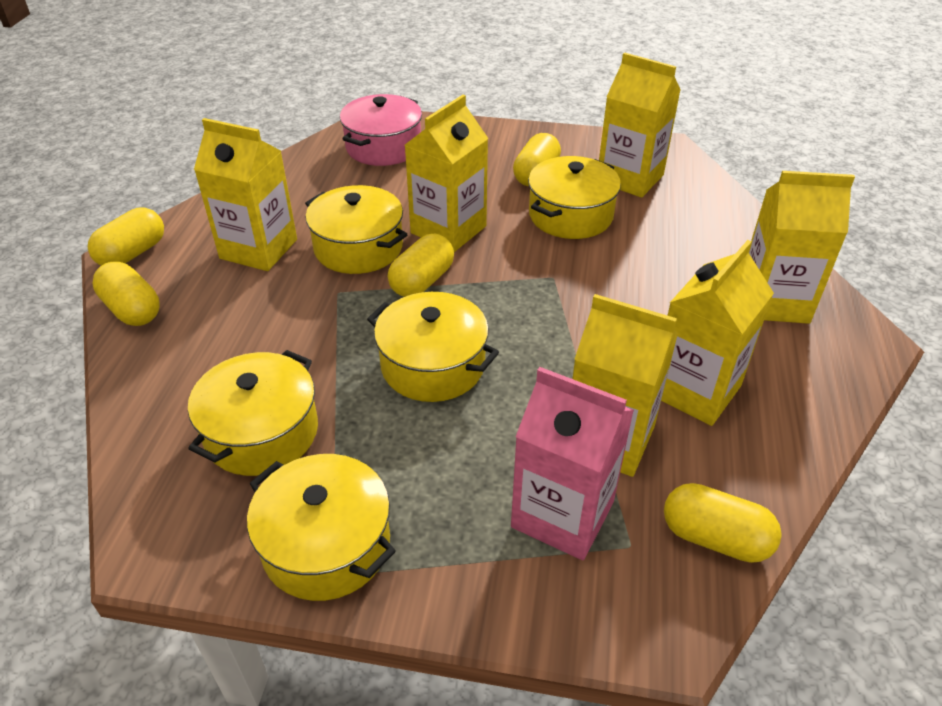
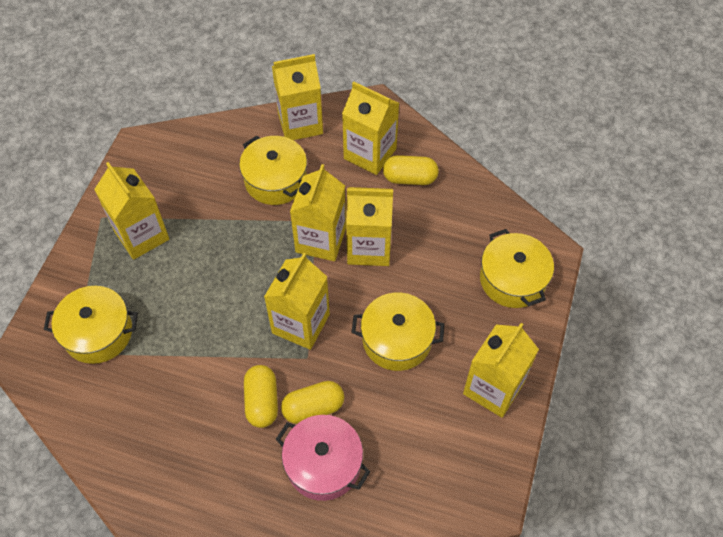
pink carton: [511,367,634,560] = 1 -> none = 0
yellow capsule: [88,208,164,266] [92,262,160,326] [388,234,454,297] [513,133,561,186] [664,483,782,563] = 5 -> [244,365,278,428] [281,381,344,424] [383,155,439,185] = 3
yellow carton: [194,118,297,271] [405,95,489,252] [573,294,678,477] [599,52,681,198] [661,240,774,426] [749,171,855,324] = 6 -> [94,162,169,260] [264,253,330,350] [272,54,323,140] [290,164,346,261] [342,81,399,175] [346,187,393,266] [463,323,539,418] = 7
yellow pot: [188,350,318,476] [247,454,396,601] [305,185,408,274] [367,292,499,402] [528,156,621,239] = 5 -> [44,286,138,364] [239,136,307,205] [351,292,445,371] [480,229,554,308] = 4

